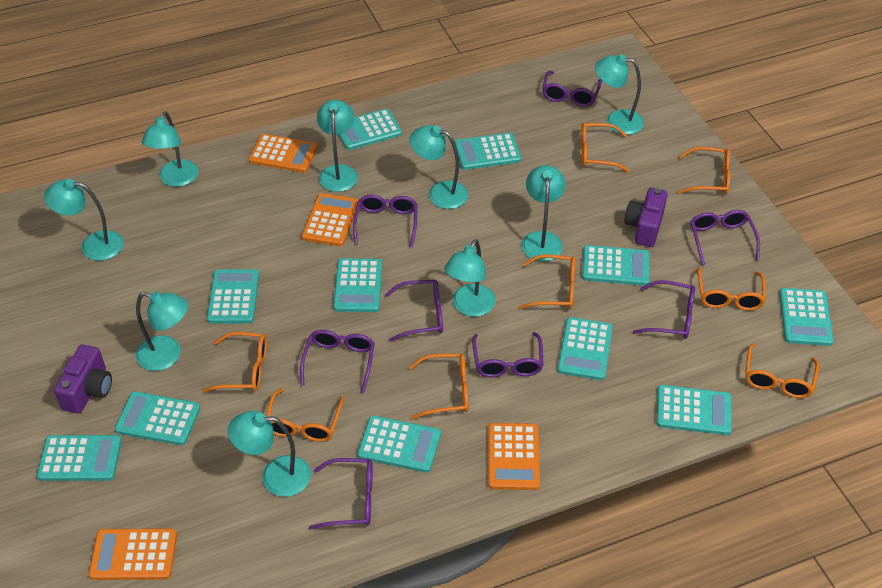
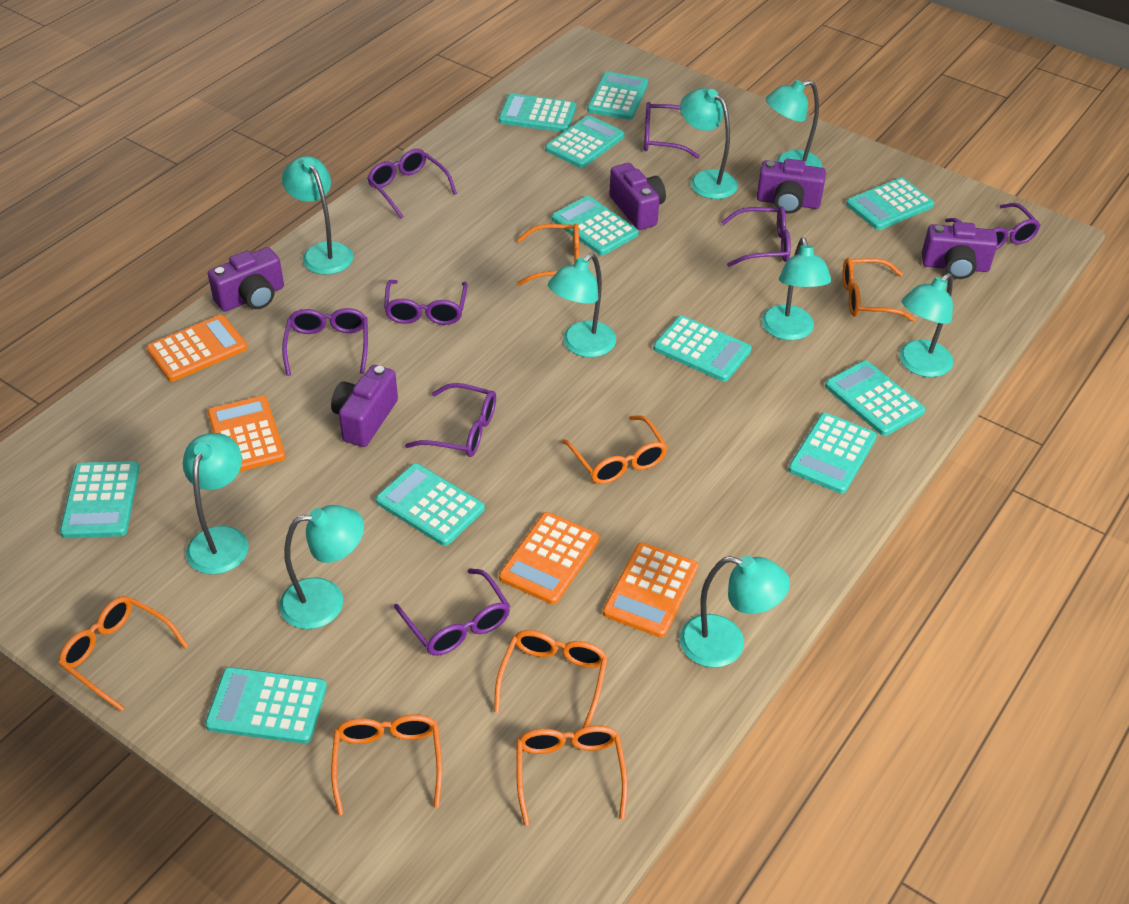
orange glasses: [202,332,267,392] [266,388,344,442] [409,354,468,419] [519,254,575,309] [581,122,630,172] [678,147,731,195] [697,267,766,311] [745,343,819,398] = 8 -> [58,596,188,712] [331,715,442,815] [494,630,608,728] [516,725,628,826] [517,223,580,286] [562,415,667,484] [843,258,916,322] = 7
purple camera: [54,344,112,414] [624,188,668,247] = 2 -> [208,247,284,312] [331,365,398,447] [609,163,666,230] [757,159,826,214] [922,222,998,279] = 5

